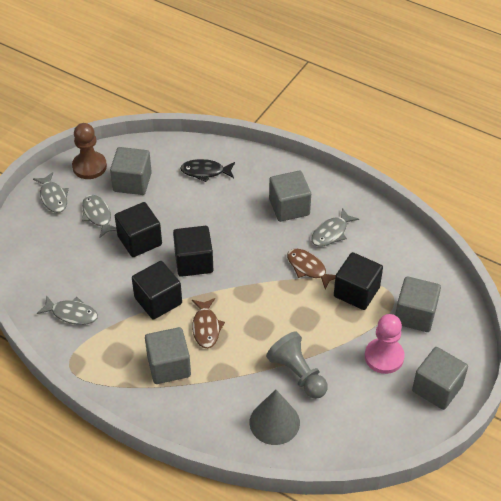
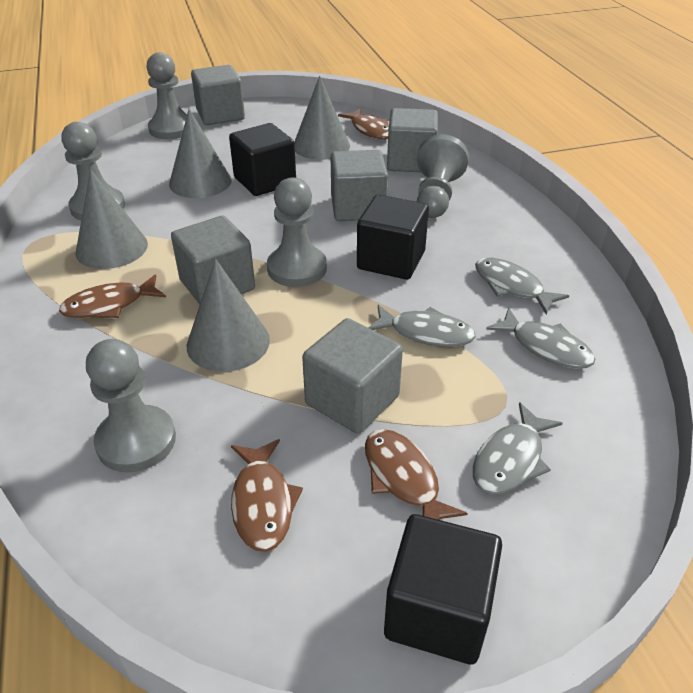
black cube: [115,202,162,257] [132,261,182,320] [173,226,213,277] [334,252,383,310] = 4 -> [229,123,296,196] [357,195,429,280] [384,514,502,665] = 3
black fish: [180,159,235,182] = 1 -> none = 0
brown fish: [192,298,225,348] [287,249,336,290] = 2 -> [59,274,166,318] [231,439,303,552] [338,108,389,139] [365,429,468,520] = 4
brown pawn: [72,123,107,179] = 1 -> none = 0
grey cone: [250,390,300,445] = 1 -> [75,169,148,269] [169,109,232,198] [187,259,270,372] [294,76,350,160] = 4
grey pawn: [266,331,328,399] = 1 -> [62,122,125,220] [86,339,176,473] [146,52,187,139] [267,177,327,287] [417,134,469,218] = 5
pink pawn: [365,314,405,374] = 1 -> none = 0

